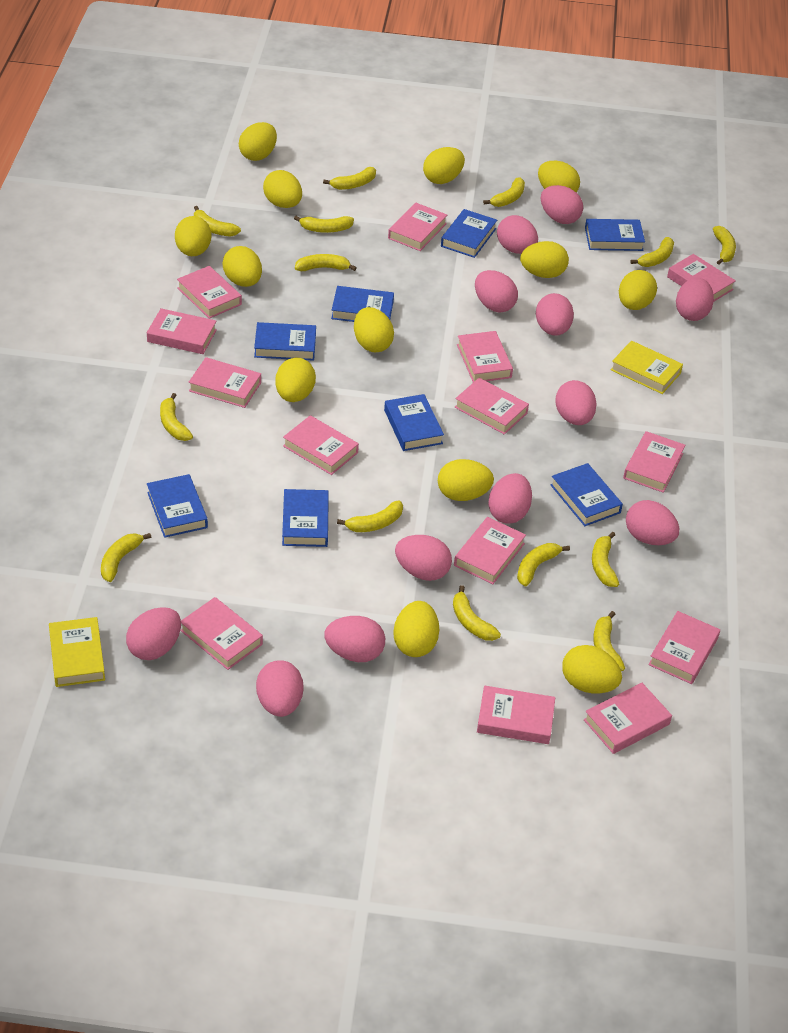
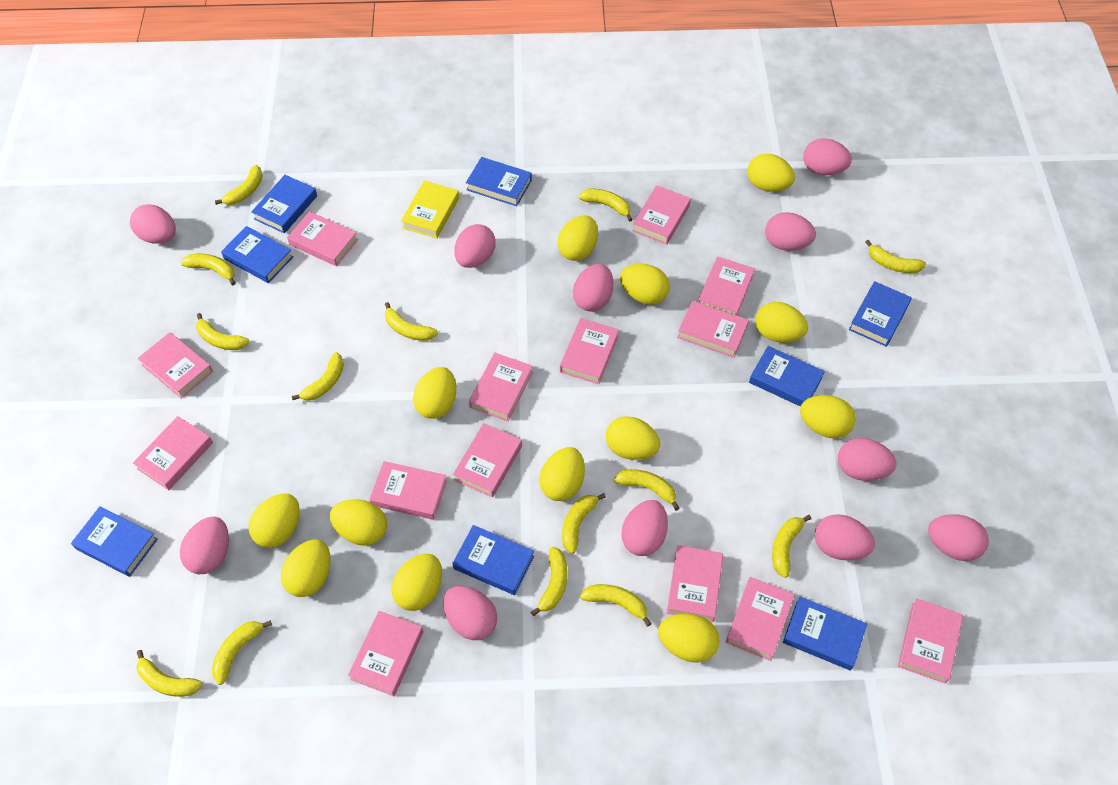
pink egg: [126,607,181,660] [256,660,303,717] [324,616,385,662] [395,535,452,581] [475,270,518,312] [488,473,532,524] [497,215,538,254] [536,293,574,336] [541,185,583,224] [555,380,597,425] [626,500,679,545] [676,278,714,321] = 12 -> [130,204,176,244] [180,517,229,574] [443,586,497,640] [454,224,496,268] [573,264,613,312] [621,500,668,556] [765,212,816,251] [803,138,852,175] [815,514,875,560] [838,438,897,481] [928,514,989,561] = 11
yellow book: [49,617,105,687] [611,341,683,394] = 2 -> [401,181,459,238] = 1

